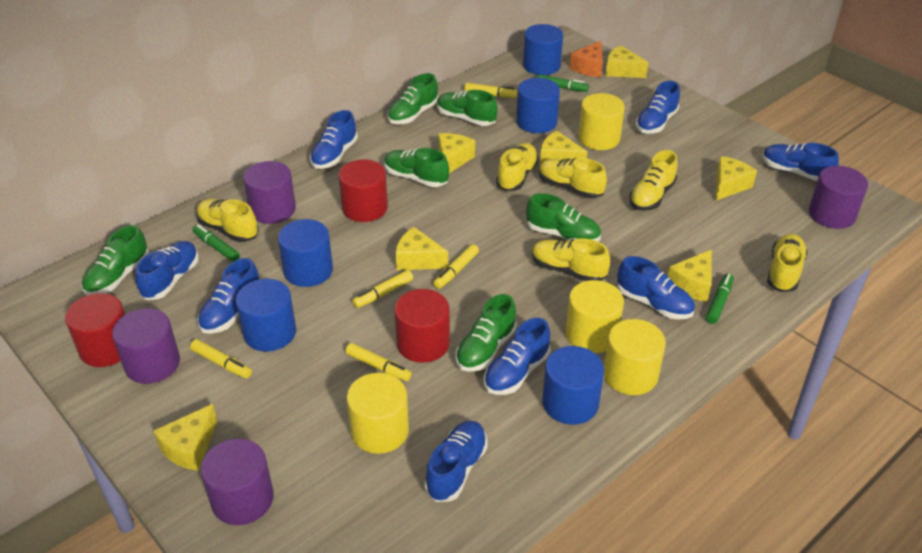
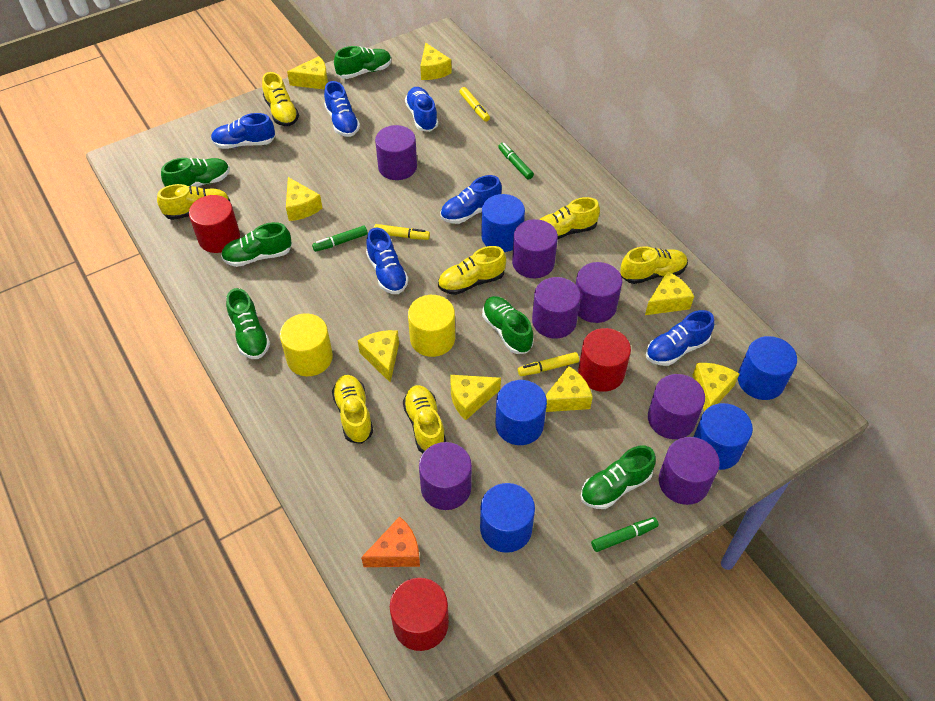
blue shoe: [135,241,199,300] [198,258,259,334] [310,110,358,169] [424,421,488,502] [484,318,550,395] [617,256,695,320] [636,81,680,134] [763,143,839,181] = 8 -> [211,113,275,149] [324,81,360,137] [366,228,409,294] [405,87,438,132] [440,175,502,224] [646,310,714,366] = 6
purple cylinder: [112,308,180,384] [201,439,274,525] [243,161,296,224] [809,166,868,229] = 4 -> [375,125,417,180] [419,442,472,510] [512,219,558,278] [532,277,581,338] [575,262,622,323] [648,374,705,439] [659,437,720,505] = 7
yellow cheese: [153,404,217,471] [396,227,448,270] [438,133,475,173] [540,131,587,165] [606,45,649,78] [668,249,712,302] [715,156,757,201] = 7 -> [286,177,322,221] [287,56,328,90] [358,330,399,383] [420,42,452,80] [450,375,501,420] [546,366,593,412] [645,271,694,315] [693,363,739,411] = 8
yellow cylinder: [347,373,409,454] [566,280,624,353] [578,93,625,150] [604,319,666,395] = 4 -> [280,313,333,376] [408,295,455,357] = 2
yellow marker: [190,339,252,378] [345,343,412,381] [352,270,413,308] [433,244,479,289] [465,83,518,98] = 5 -> [374,224,430,240] [459,87,490,122] [518,352,579,376] = 3
yellow shoe: [196,199,259,242] [496,143,539,191] [532,238,610,281] [539,158,607,198] [629,150,678,211] [767,234,808,292] = 6 -> [157,184,230,220] [262,72,299,126] [332,375,373,444] [403,385,446,453] [438,246,506,295] [539,197,600,239] [620,246,688,284] = 7

